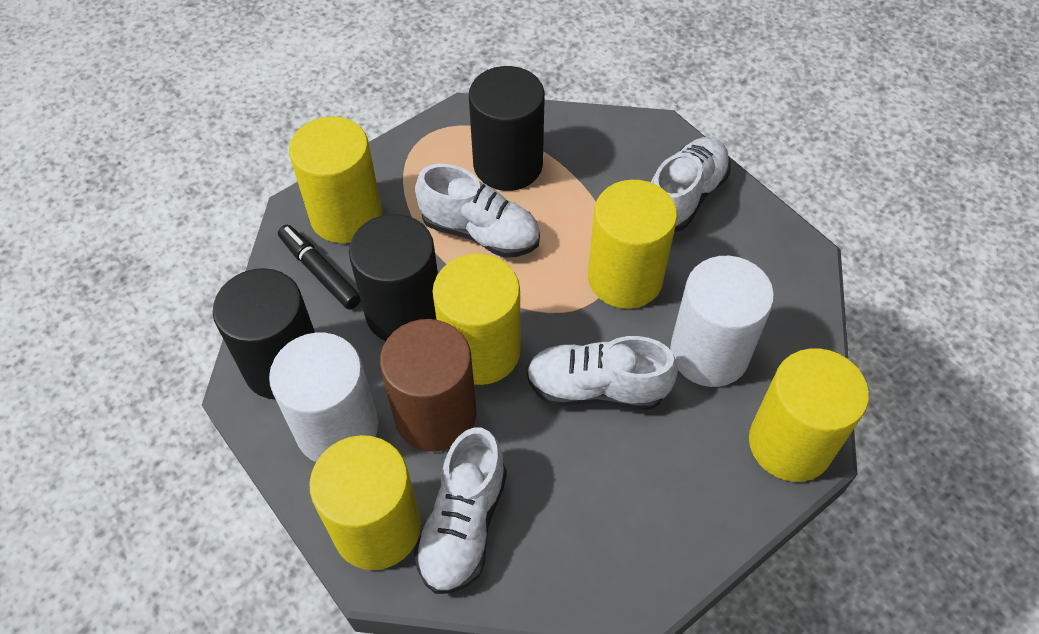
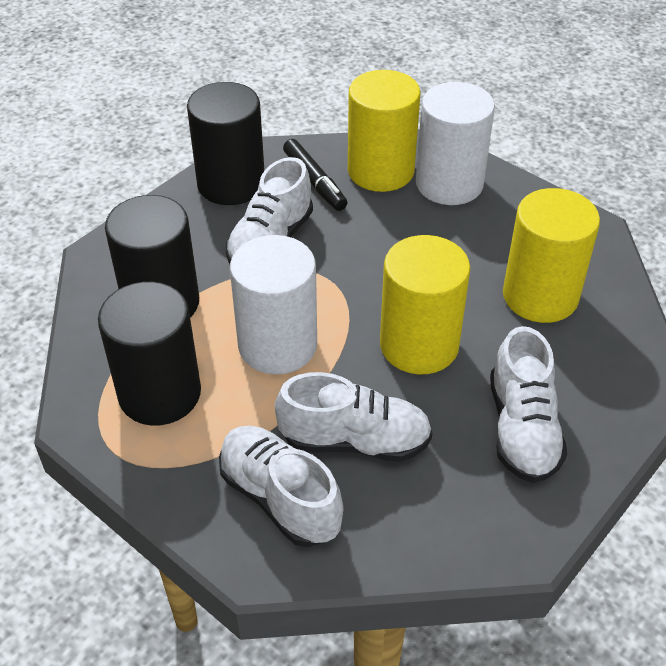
brown cylinder: [380,319,476,452] = 1 -> none = 0
yellow cylinder: [289,116,382,243] [309,435,421,570] [433,254,520,385] [588,180,677,309] [749,348,869,482] = 5 -> [348,70,420,192] [380,235,471,374] [503,188,600,323] = 3

